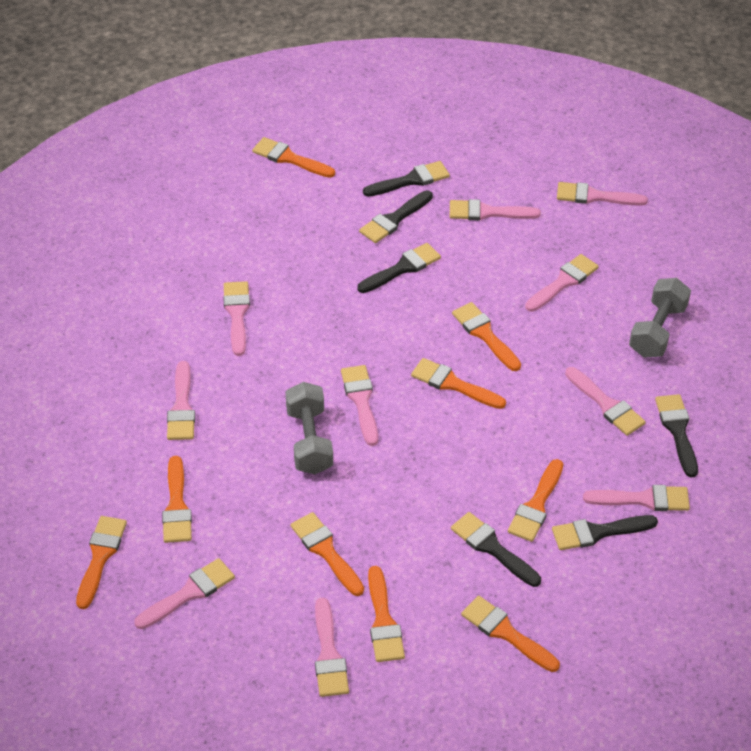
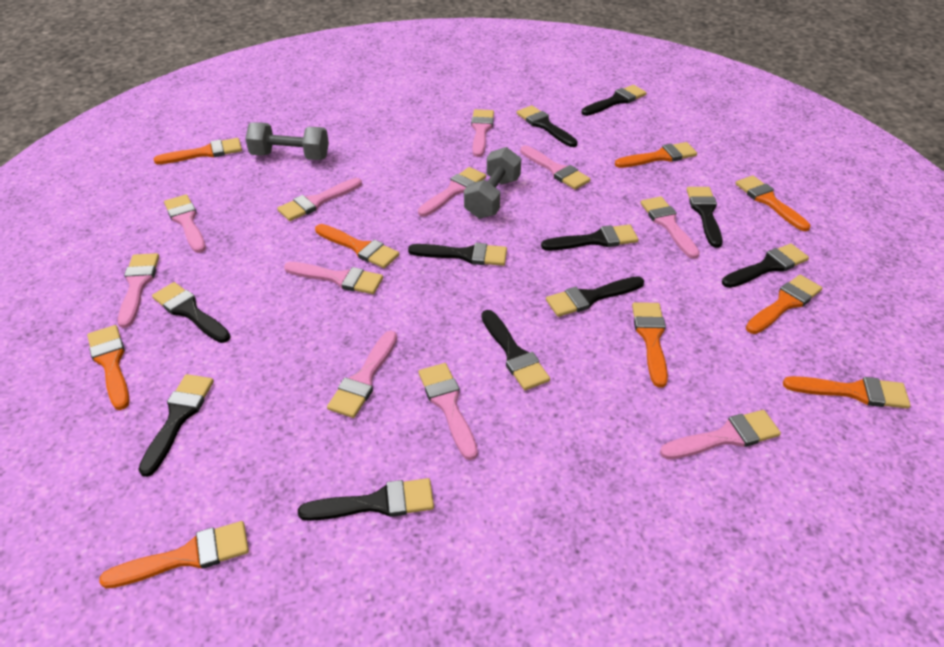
black brush: [358,243,441,293] [359,190,433,243] [363,161,450,197] [451,512,541,587] [552,515,658,550] [655,394,698,477] = 6 -> [138,374,214,477] [152,282,231,343] [298,478,434,521] [408,243,507,266] [481,310,550,390] [517,105,578,147] [541,224,638,250] [546,276,644,317] [582,85,647,116] [687,187,723,248] [722,243,809,288] = 11
pink brush: [134,558,235,629] [167,361,195,440] [223,281,250,356] [315,598,349,697] [341,365,378,446] [450,199,541,221] [525,254,599,312] [557,182,648,206] [565,367,646,436] [583,485,690,511] = 10 -> [118,253,159,328] [164,194,206,253] [277,178,362,221] [284,262,383,294] [327,331,397,418] [418,167,486,217] [418,363,478,460] [471,109,494,157] [520,145,591,190] [641,196,700,259] [660,410,781,459] = 11

